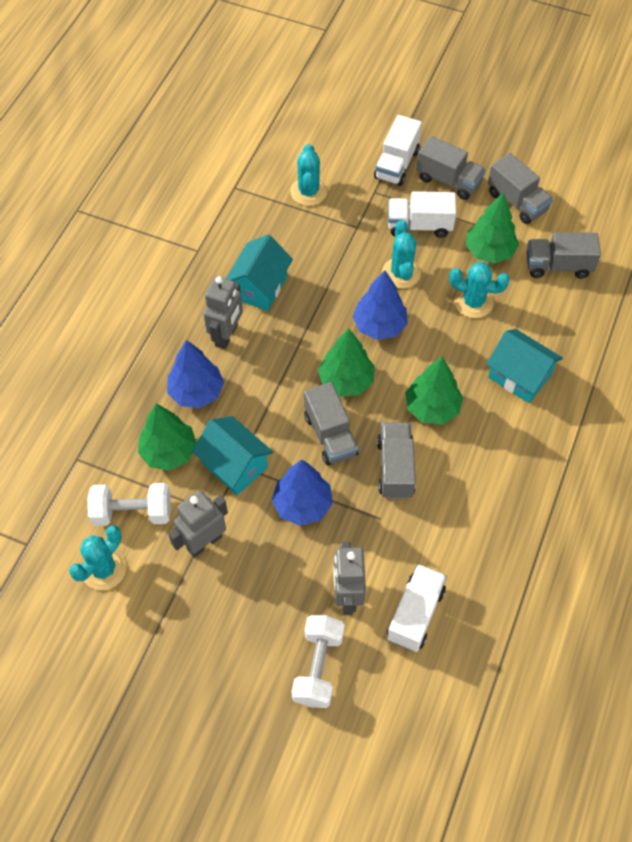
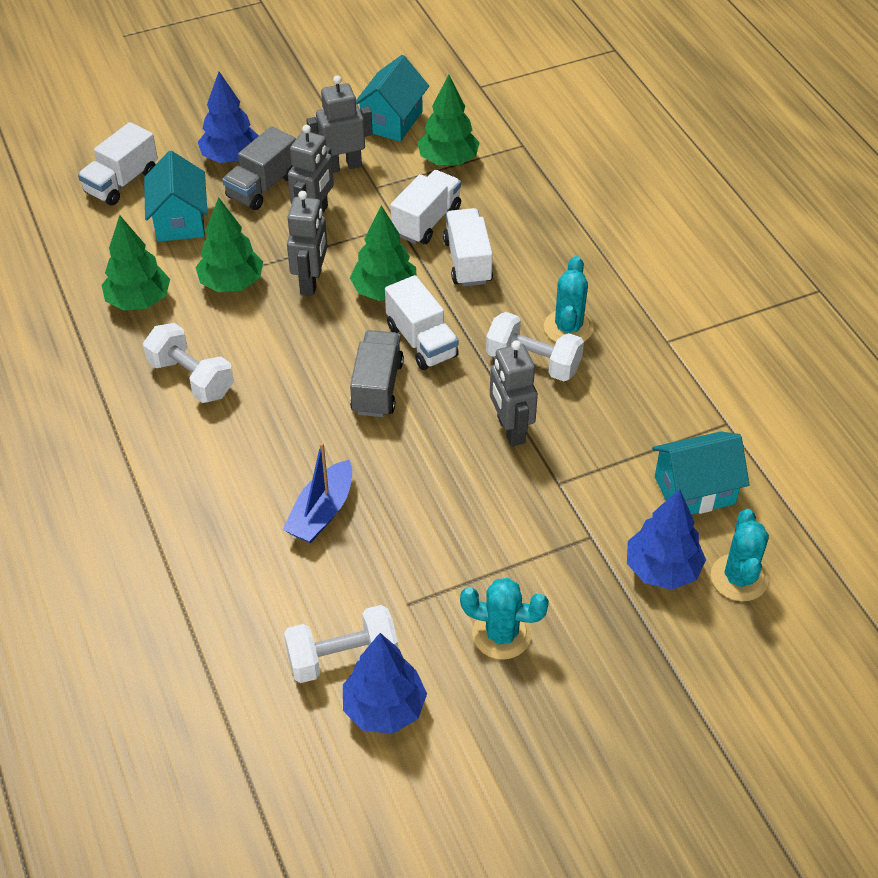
blue boat: none = 0 -> [283,442,352,543] = 1
grey robot: [168,490,228,558] [204,276,243,349] [333,542,366,615] = 3 -> [287,191,328,296] [288,125,334,214] [307,75,373,173] [490,341,538,447] = 4
grey truck: [304,382,359,466] [377,423,416,499] [416,136,486,200] [488,153,553,224] [526,232,601,279] = 5 -> [222,126,296,210] [350,330,404,417] = 2
turquoise cactus: [69,525,126,590] [290,144,327,206] [382,220,421,289] [449,262,510,318] = 4 -> [460,578,549,660] [544,256,594,342] [711,509,769,601] = 3
white dumbbell: [87,483,171,526] [292,615,345,708] = 2 -> [143,323,234,403] [284,605,398,683] [486,312,584,381] = 3
white truck: [374,115,422,186] [387,564,447,652] [388,191,456,238] = 3 -> [78,122,158,205] [385,275,459,370] [390,170,461,244] [443,208,493,286] = 4

